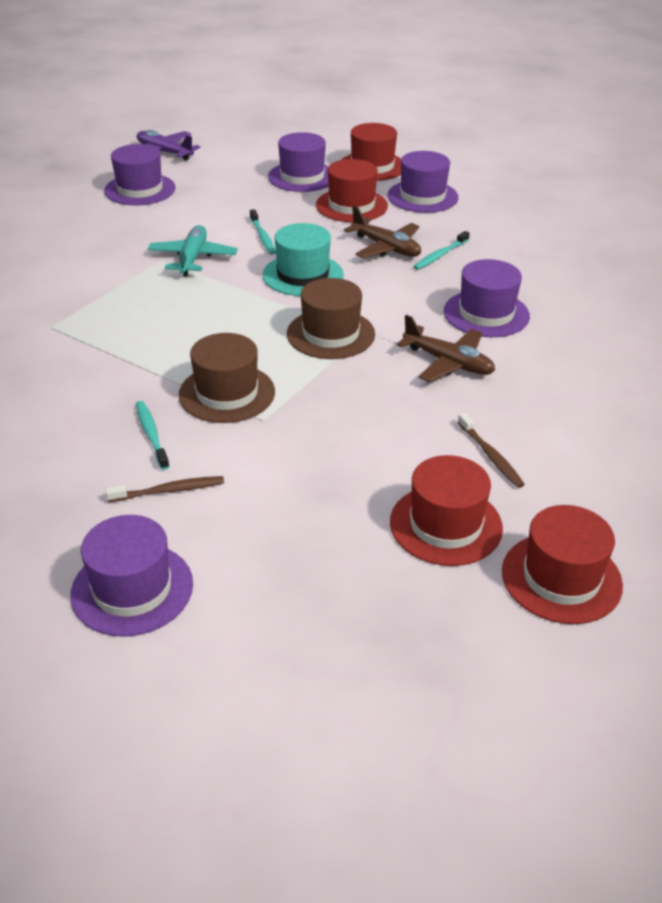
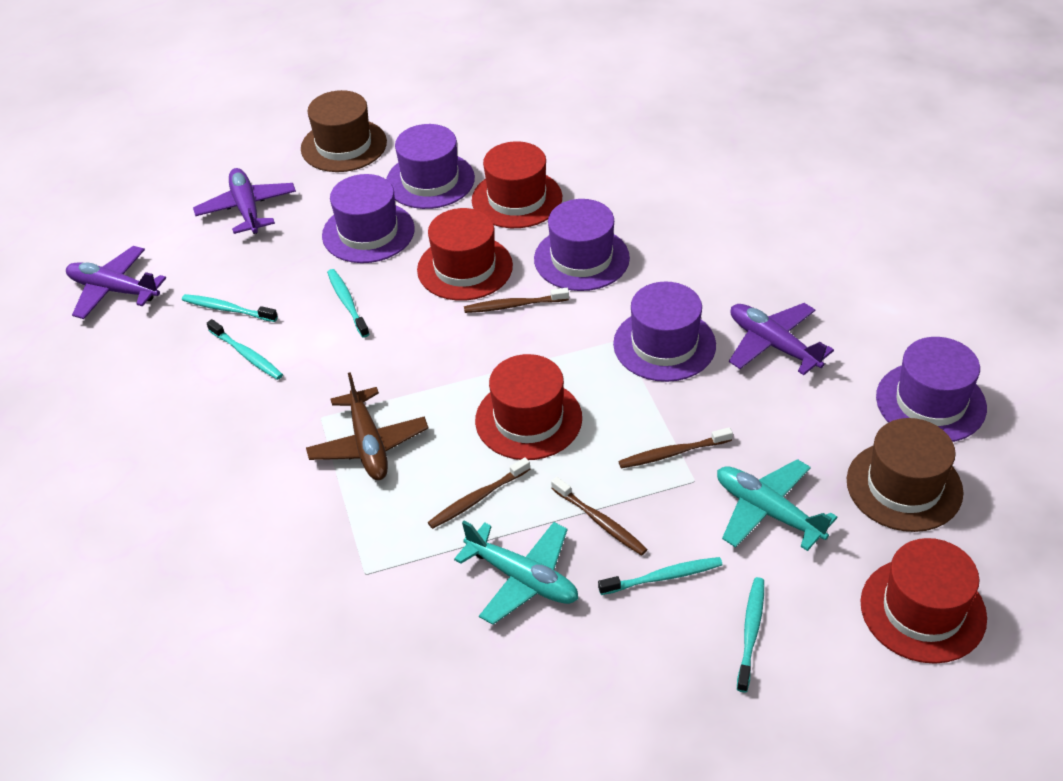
brown plane: [344,206,421,258] [397,315,495,382] = 2 -> [306,372,428,480] = 1
brown toothbrush: [106,476,224,502] [458,413,525,488] = 2 -> [428,457,530,529] [464,288,569,313] [551,477,647,556] [618,427,733,468] = 4
purple plane: [137,130,200,160] = 1 -> [66,246,166,319] [193,168,296,234] [729,303,834,375] = 3
turquoise hat: [262,223,344,296] = 1 -> none = 0
turquoise plane: [148,225,238,276] = 1 -> [454,521,578,625] [717,459,837,551] = 2
turquoise toothbrush: [136,401,170,470] [250,209,276,255] [413,231,470,270] = 3 -> [182,294,278,322] [207,319,283,380] [327,269,369,338] [598,557,723,595] [737,577,764,692] = 5

